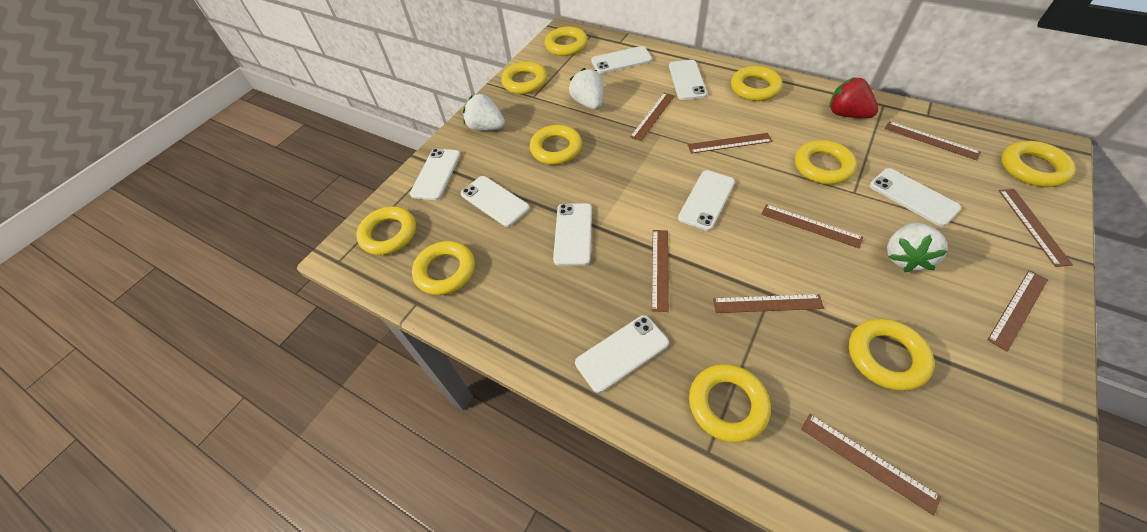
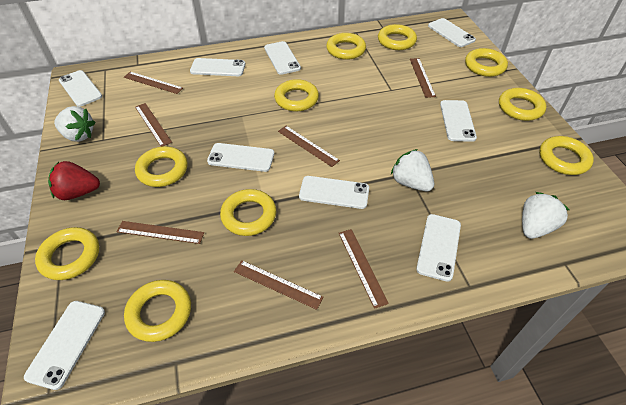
brown ruler: [630,93,675,141] [652,230,669,312] [688,133,772,154] [713,294,824,313] [761,204,863,248] [801,414,941,515] [885,121,981,160] [988,270,1048,352] [999,189,1073,267] = 9 -> [117,221,204,244] [124,72,183,94] [135,103,172,147] [234,260,324,310] [278,126,340,167] [339,229,389,309] [410,58,436,98] = 7
white phone: [410,148,461,200] [461,176,530,227] [553,203,592,266] [575,315,669,393] [591,46,652,74] [669,60,707,100] [678,170,735,231] [869,168,961,227] = 8 -> [24,301,105,390] [59,70,102,107] [190,58,245,76] [207,143,274,172] [264,41,301,75] [299,176,369,209] [416,214,461,282] [428,18,476,47] [440,100,477,142] = 9

